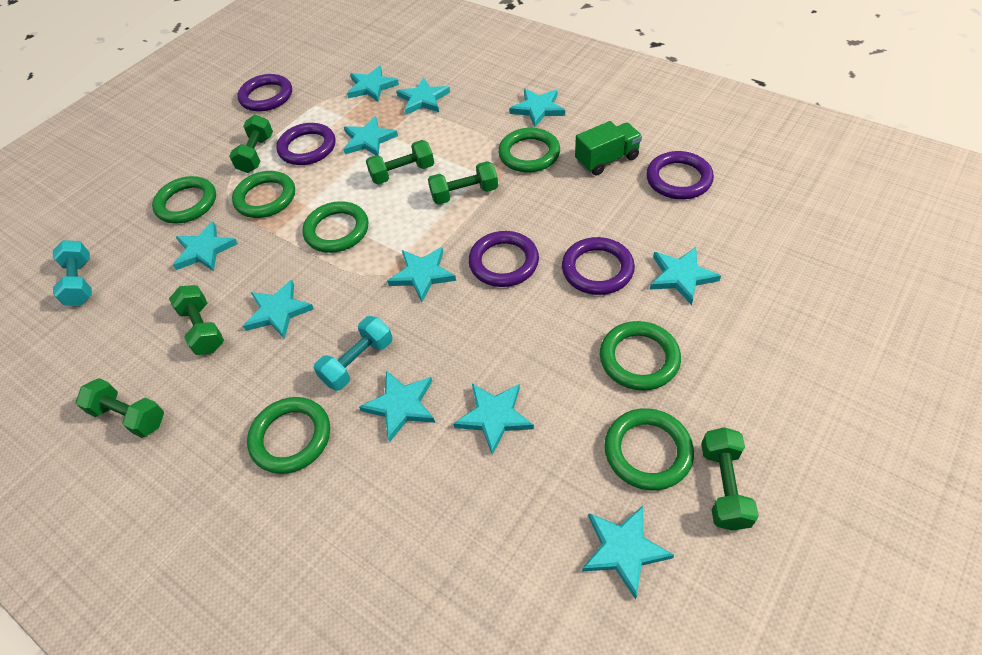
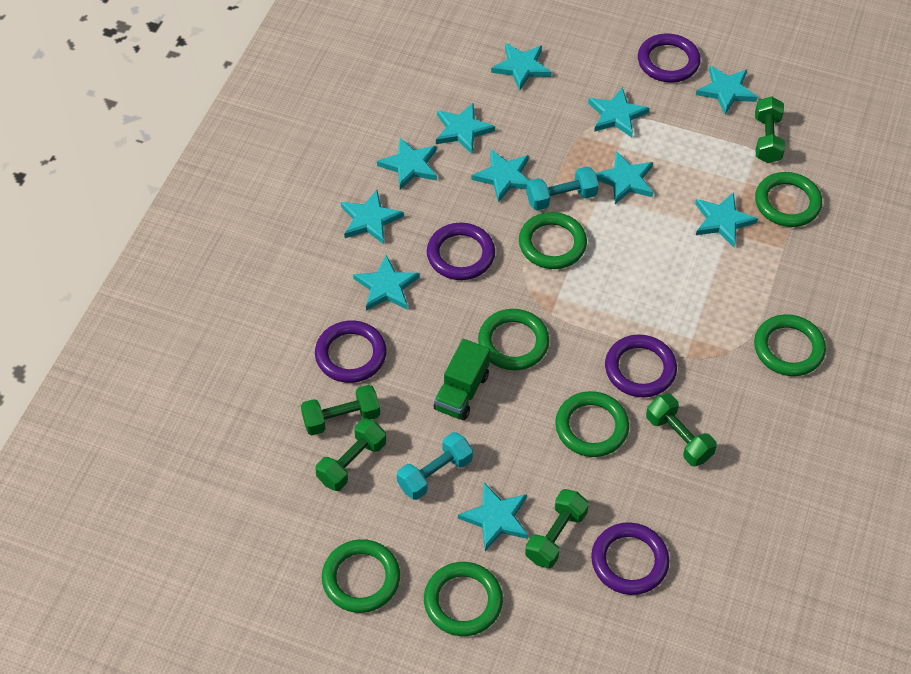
green dumbbell: [76,378,164,438] [169,285,224,355] [229,115,273,173] [366,140,434,185] [428,161,498,205] [701,427,759,531] = 6 -> [301,385,380,435] [315,418,386,491] [525,489,589,568] [646,394,717,466] [755,96,785,163] = 5

